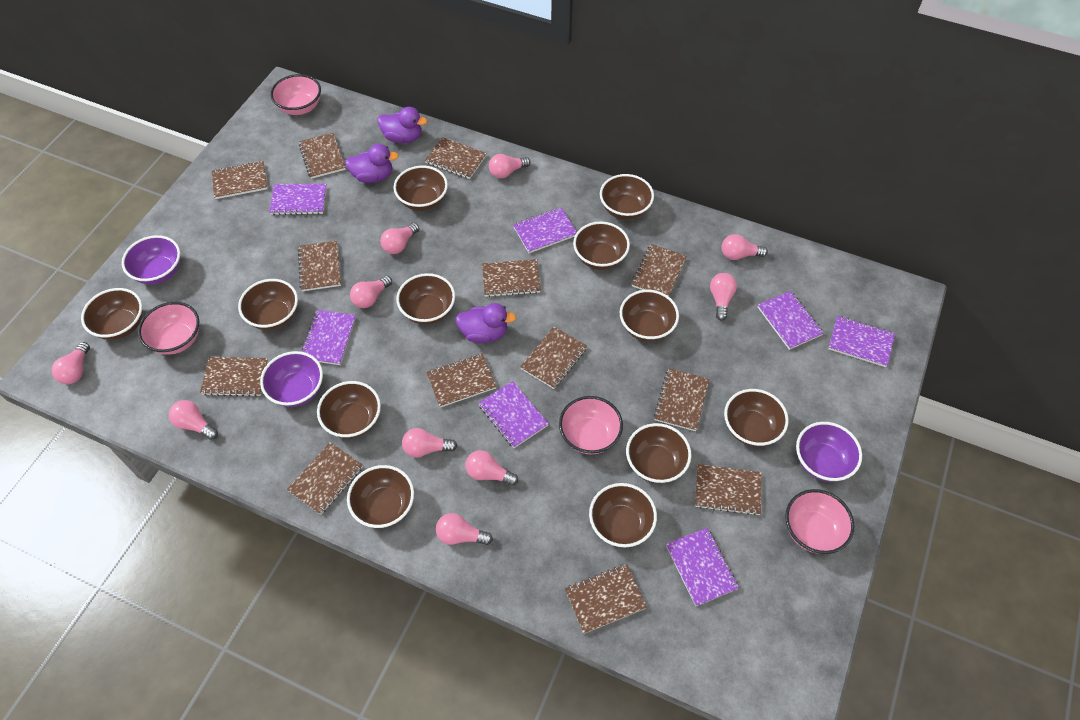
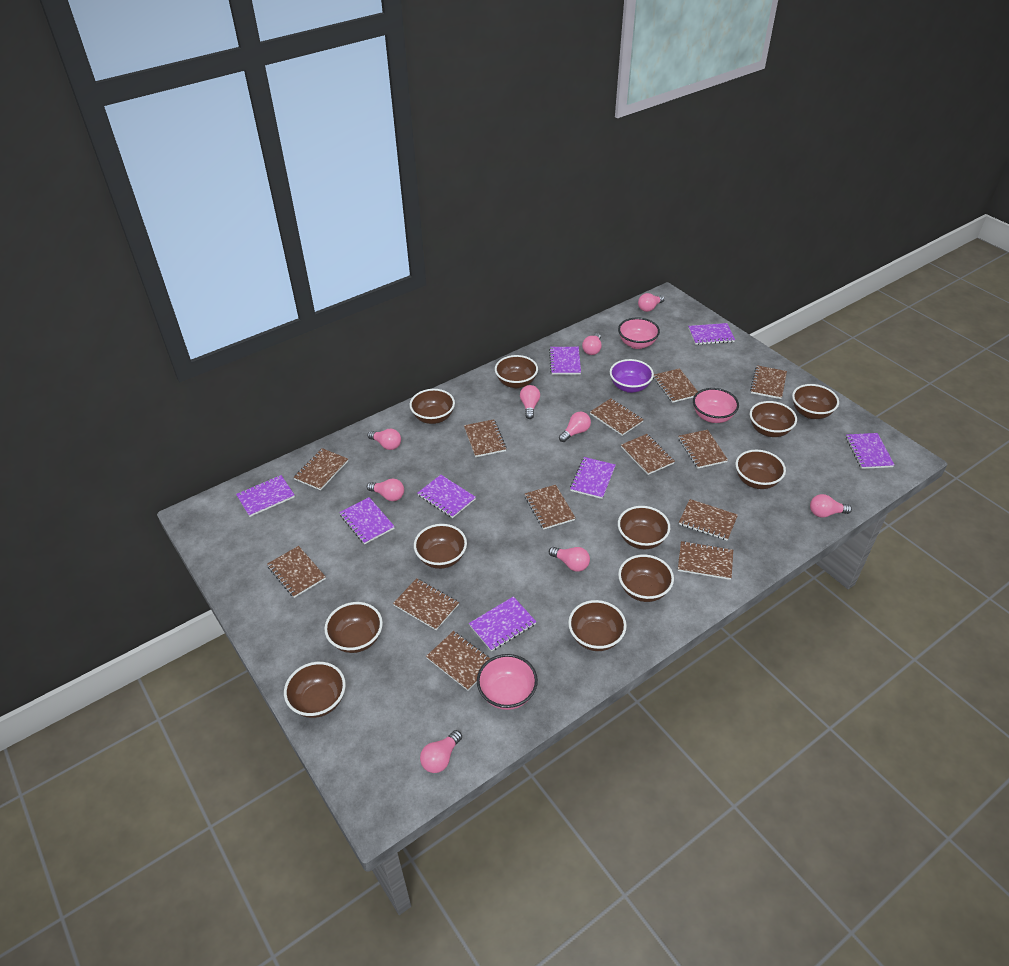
brown bowl: [81,288,142,340] [238,279,298,330] [317,381,381,439] [347,465,414,528] [393,166,448,211] [396,273,455,325] [573,221,630,270] [589,483,657,547] [600,174,654,220] [620,290,679,342] [626,423,692,484] [724,389,789,447] = 12 -> [284,662,346,718] [324,602,383,653] [410,389,455,424] [414,524,467,569] [495,355,538,388] [568,600,627,651] [618,506,670,549] [618,555,674,602] [735,450,786,489] [750,401,797,437] [792,384,839,419] = 11
pink bowl: [138,302,199,355] [270,74,321,115] [559,396,623,454] [785,489,855,554] = 4 -> [477,654,538,710] [618,317,660,349] [693,388,739,423] = 3
pink light bulb: [51,342,90,384] [169,400,218,440] [350,276,392,308] [380,223,419,254] [402,428,457,458] [436,513,493,545] [465,450,518,486] [489,154,531,179] [710,273,737,321] [722,234,768,260] = 10 -> [367,429,401,450] [367,479,404,501] [420,730,462,773] [520,385,540,419] [549,547,590,572] [559,412,591,442] [582,333,601,355] [638,293,665,312] [810,494,852,518] = 9
purple bowl: [122,235,180,285] [260,351,323,407] [796,422,862,482] = 3 -> [610,359,654,393] = 1
purple duck: [345,144,399,183] [378,107,427,143] [455,303,516,343] = 3 -> none = 0
purple notebook: [269,184,327,215] [302,310,356,365] [478,381,549,448] [513,207,577,253] [666,528,739,606] [758,291,824,350] [828,316,895,367] = 7 -> [236,475,295,517] [339,497,395,544] [418,475,476,518] [469,596,536,652] [549,347,581,375] [570,457,616,499] [688,323,735,345] [846,433,894,469] = 8

